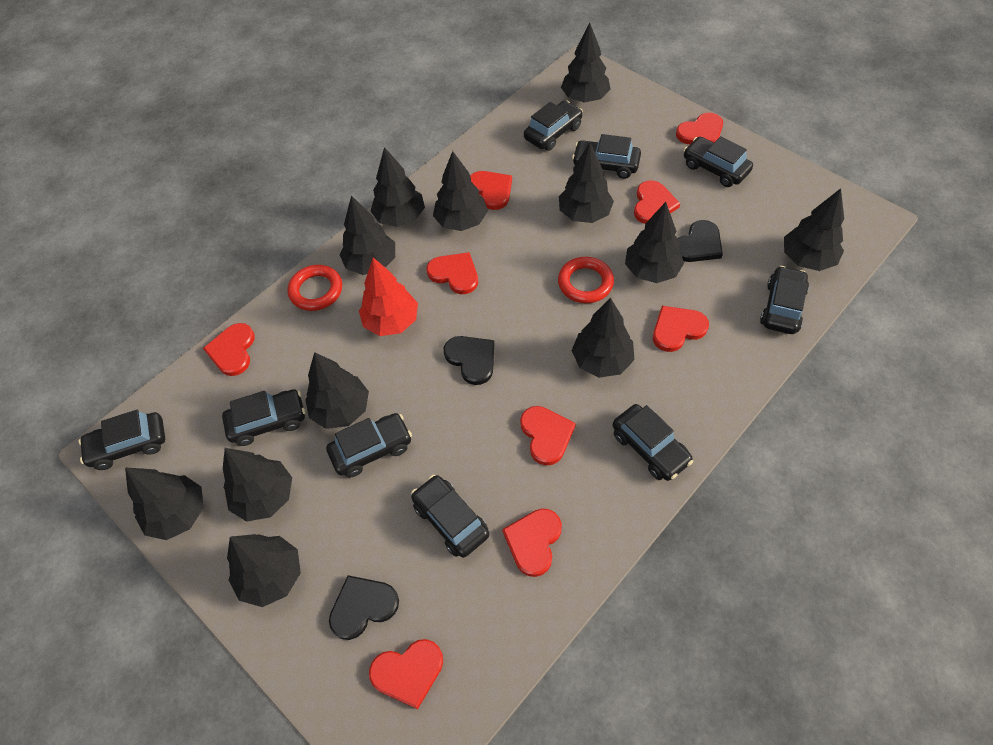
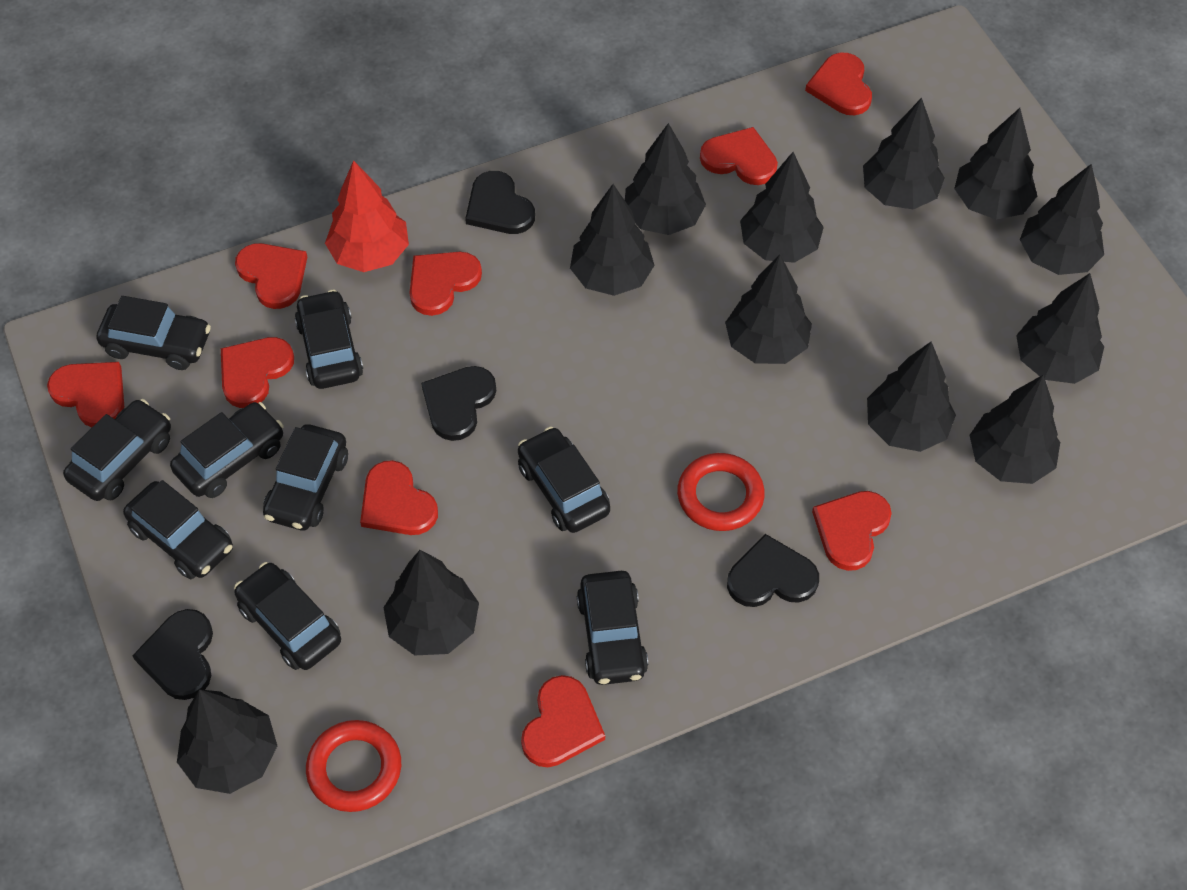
black heart: [329,575,399,640] [444,336,494,385] [678,220,723,262] = 3 -> [132,609,213,700] [421,366,496,441] [465,171,535,234] [727,534,819,607] = 4

